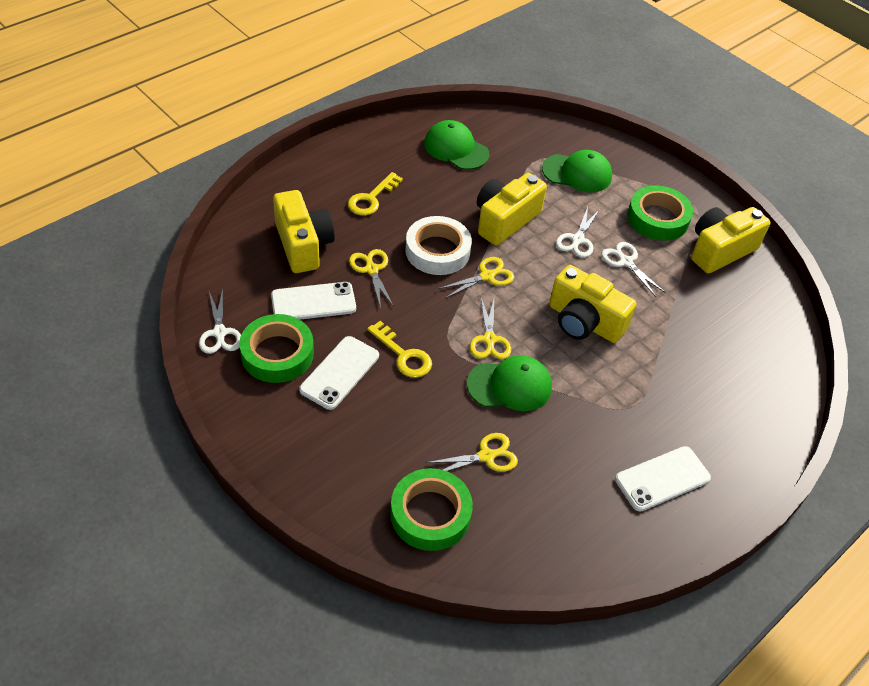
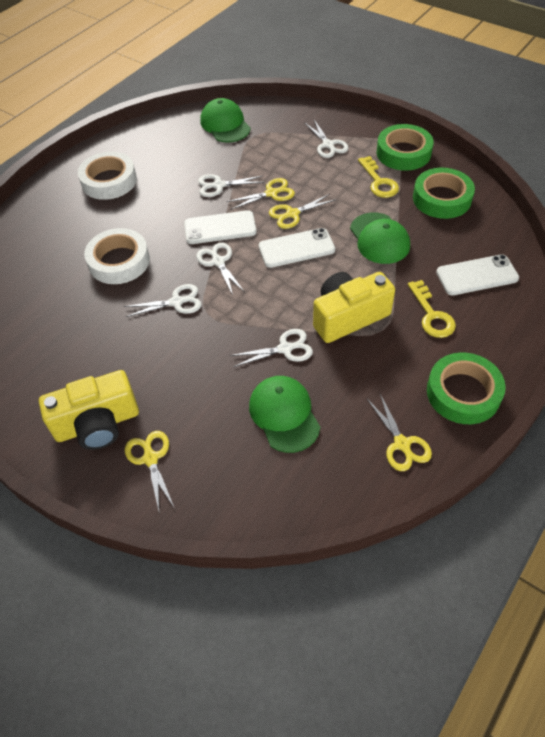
white scissors: [199,289,241,354] [556,207,600,258] [601,242,666,297] = 3 -> [124,284,202,317] [196,243,244,295] [198,174,265,197] [230,329,313,367] [304,120,349,158] = 5
white tape: [405,216,472,275] = 1 -> [78,152,137,200] [84,228,150,284] = 2
yellow camera: [273,190,335,273] [477,173,547,246] [549,265,636,343] [691,207,770,273] = 4 -> [39,370,139,450] [313,272,395,343] = 2

